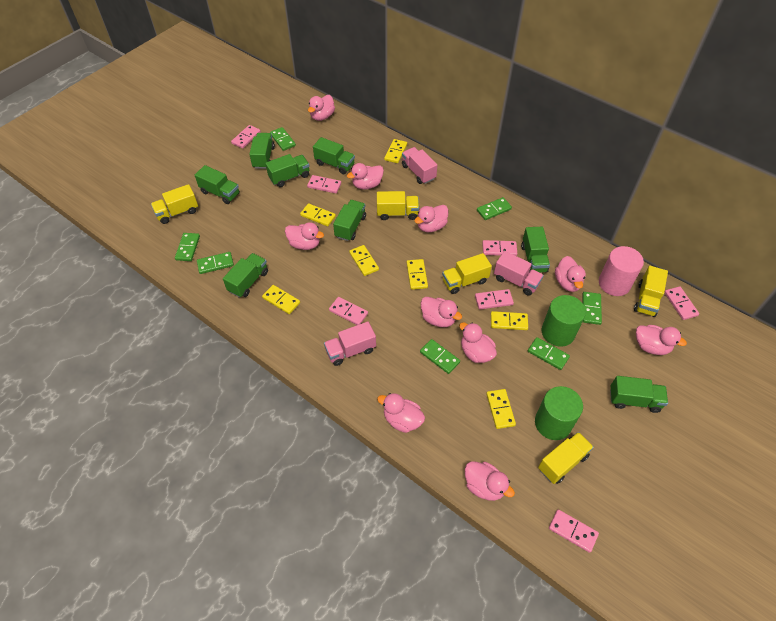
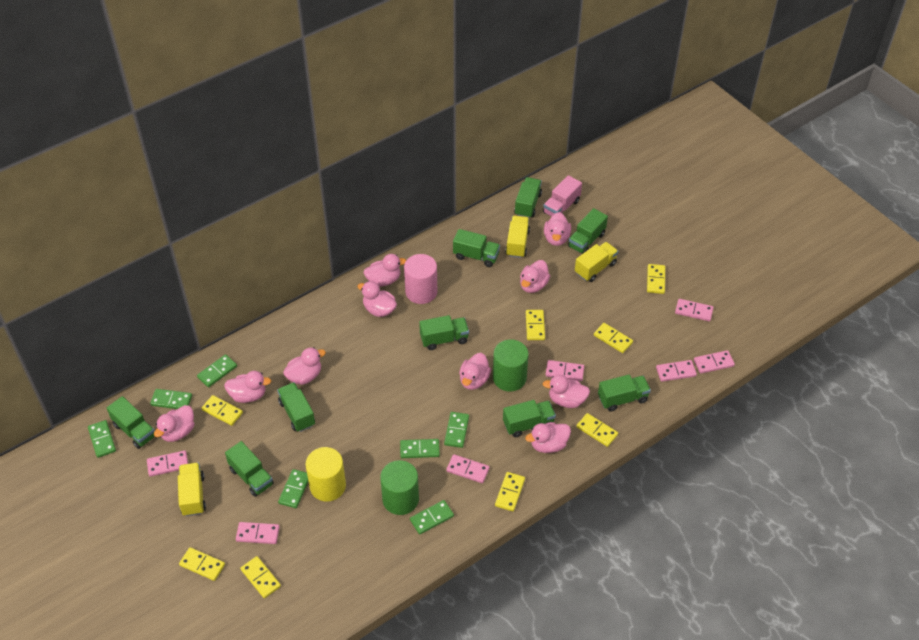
green truck: [195,165,240,204] [223,253,268,298] [249,133,275,169] [265,154,310,187] [313,137,355,174] [333,200,366,241] [521,227,550,273] [610,376,668,413] = 8 -> [107,396,155,449] [225,441,274,497] [277,382,315,432] [419,315,469,350] [453,229,500,267] [503,400,556,437] [514,177,542,217] [568,208,608,254] [598,375,651,411] = 9
pink truck: [324,321,376,366] [402,147,437,184] [494,251,544,296] = 3 -> [543,175,582,217] = 1
yellow cylinder: none = 0 -> [305,447,346,501] = 1
yellow domino: [262,285,300,314] [300,203,336,226] [349,245,379,276] [384,139,407,163] [407,259,428,290] [486,389,516,429] [491,311,528,330] = 7 -> [179,547,225,581] [202,395,243,426] [240,556,281,598] [495,472,525,511] [526,310,545,340] [576,413,618,447] [594,323,633,353] [647,264,665,294] = 8
yellow truck: [151,184,198,224] [377,191,419,220] [442,253,492,294] [538,432,594,484] [634,266,668,317] = 5 -> [178,463,206,516] [505,216,530,258] [575,242,618,282] = 3

